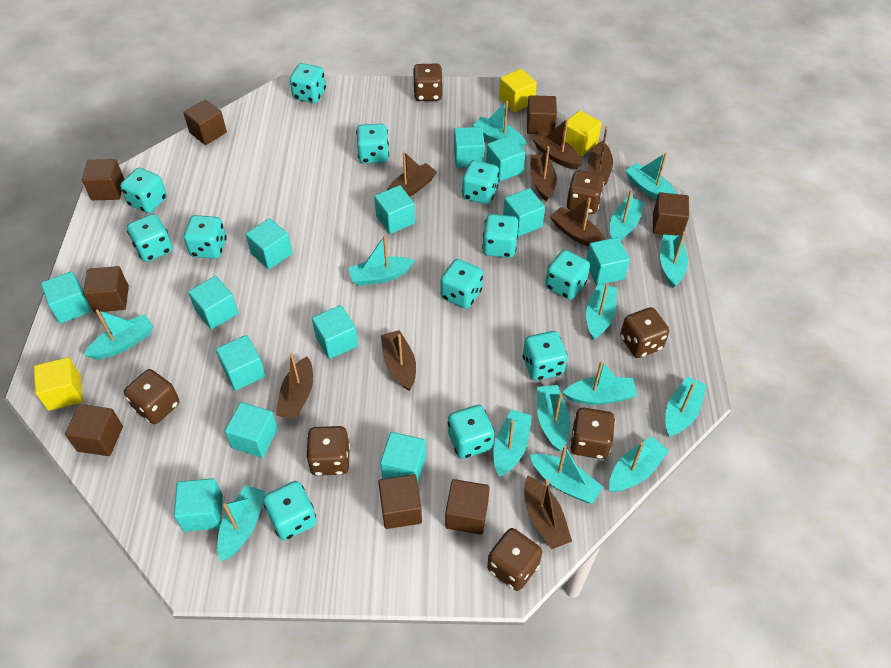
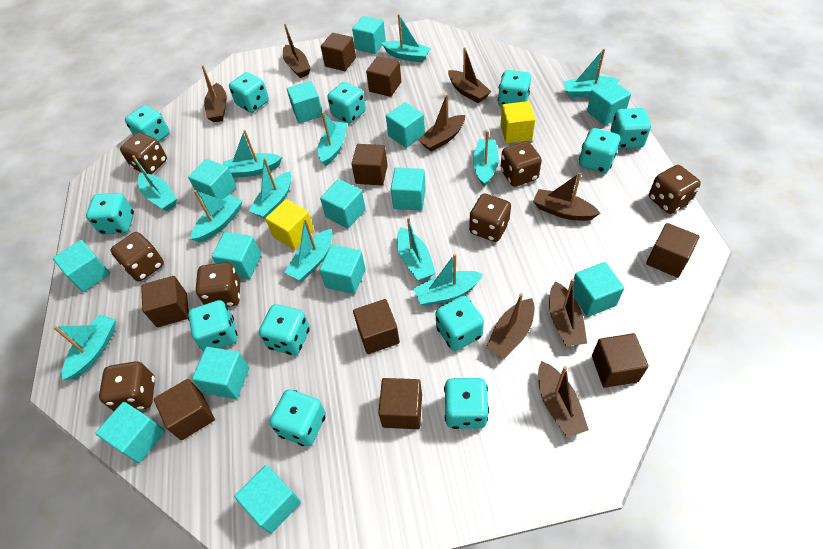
brown cube: [65,404,123,456] [82,159,124,200] [83,266,129,312] [183,100,227,145] [378,474,422,529] [445,479,490,535] [527,95,557,134] [653,192,689,236] = 8 -> [141,276,189,327] [154,379,215,440] [321,33,356,71] [352,144,388,185] [353,299,400,354] [366,56,401,97] [378,378,422,429] [592,333,649,388] [646,223,700,278] = 9
turquoise boat: [84,310,154,359] [217,485,266,561] [348,235,415,286] [472,101,526,148] [493,410,532,477] [530,445,603,504] [537,385,570,451] [562,361,637,405] [586,283,617,340] [609,436,669,492] [610,190,645,241] [625,153,677,200] [660,231,688,288] [665,376,707,437] = 14 -> [53,314,116,380] [132,155,177,211] [191,190,242,242] [223,130,282,178] [249,158,291,218] [284,218,333,281] [318,112,347,166] [382,14,431,62] [397,217,436,281] [414,254,483,306] [473,131,499,187] [563,48,619,98] = 12
turquoise cube: [41,271,91,324] [174,478,223,532] [188,276,238,329] [216,335,266,390] [225,402,278,458] [246,218,292,269] [312,305,358,359] [374,185,415,234] [380,432,426,483] [454,127,485,168] [486,135,525,181] [503,188,545,237] [586,237,630,285] = 13 -> [53,240,110,292] [95,402,165,463] [188,159,237,200] [192,347,249,399] [212,232,261,279] [234,465,301,534] [287,81,322,123] [320,179,366,228] [320,245,366,294] [352,16,386,54] [386,102,425,148] [391,168,426,210] [573,262,624,317] [587,80,631,125] = 14
yellow cube: [34,357,83,411] [499,69,537,112] [565,110,602,156] = 3 -> [265,199,314,250] [501,101,535,143] = 2

